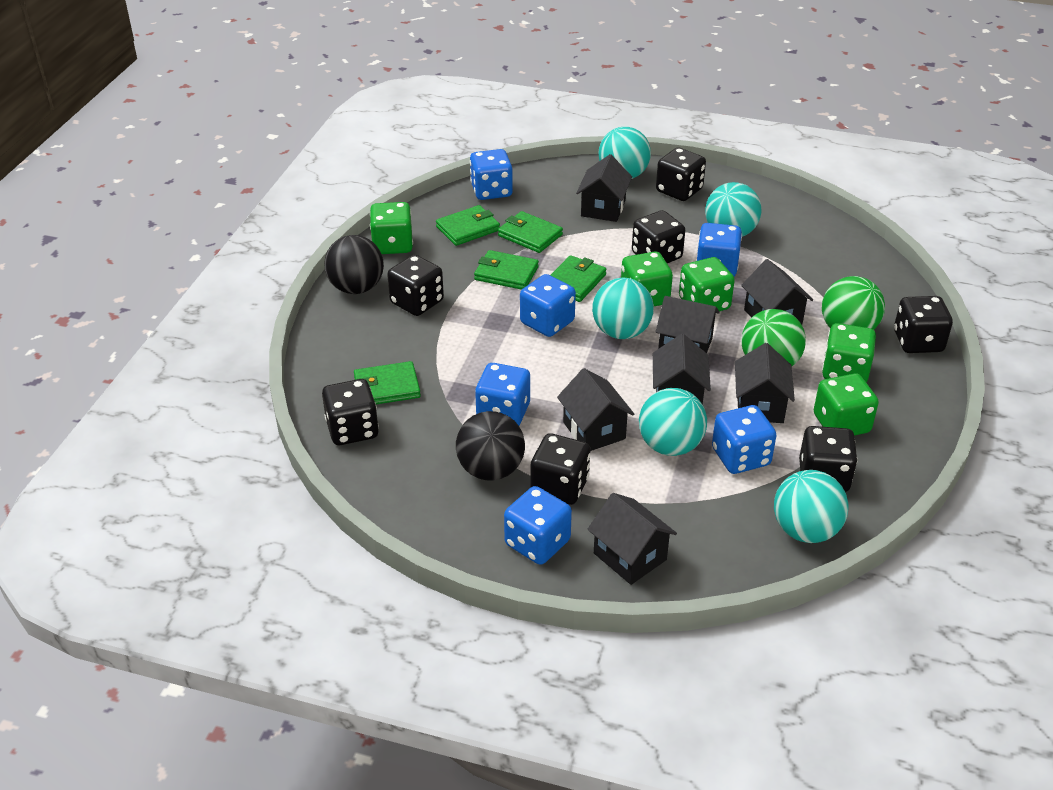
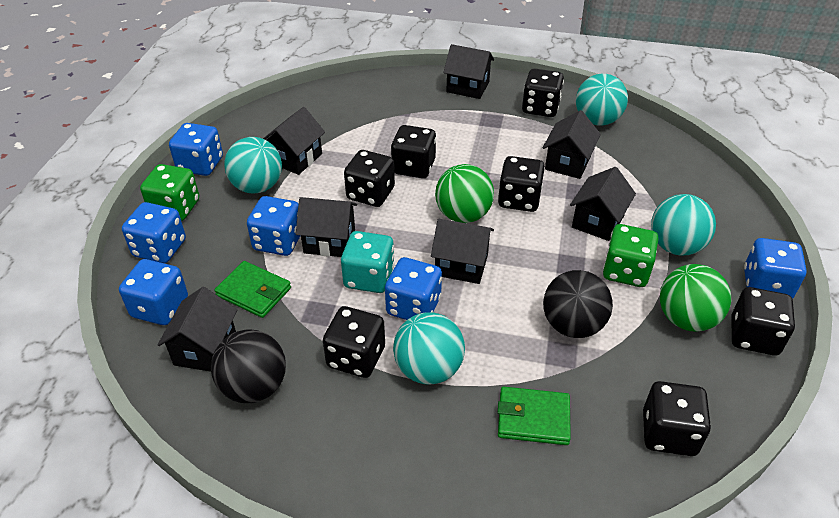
green dice: [370,202,413,254] [621,252,673,306] [679,257,735,311] [814,373,879,436] [822,323,876,383] = 5 -> [140,164,199,221] [603,224,658,287] = 2
green wallet: [354,361,421,404] [436,205,500,246] [474,250,539,290] [498,211,563,253] [551,255,606,302] = 5 -> [214,261,291,318] [498,387,571,445] = 2
turquoise ball: [592,278,654,339] [598,127,651,179] [639,388,707,456] [705,182,762,237] [774,470,849,543] = 5 -> [224,137,282,194] [393,312,465,385] [576,74,628,126] [651,194,716,255] = 4
turquoise dice: none = 0 -> [341,231,395,293] = 1

